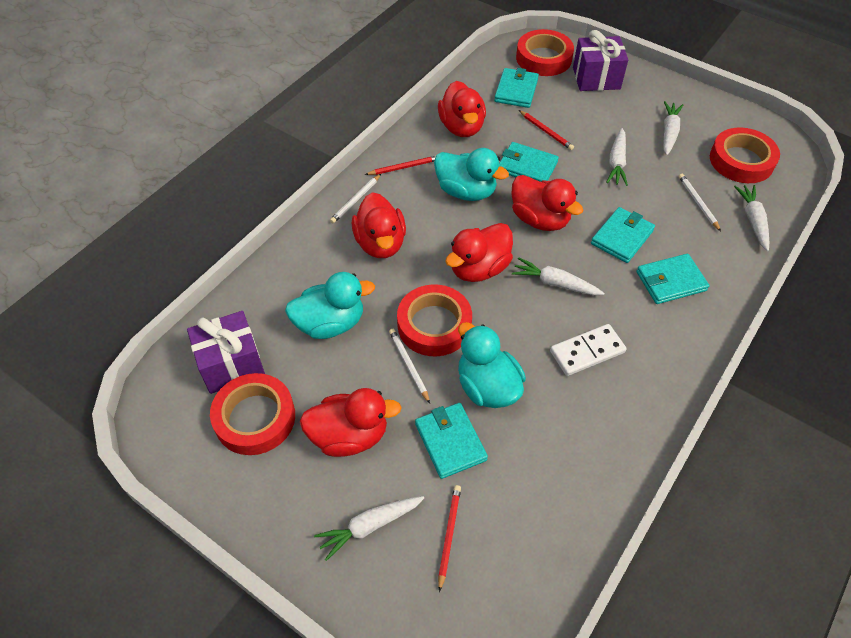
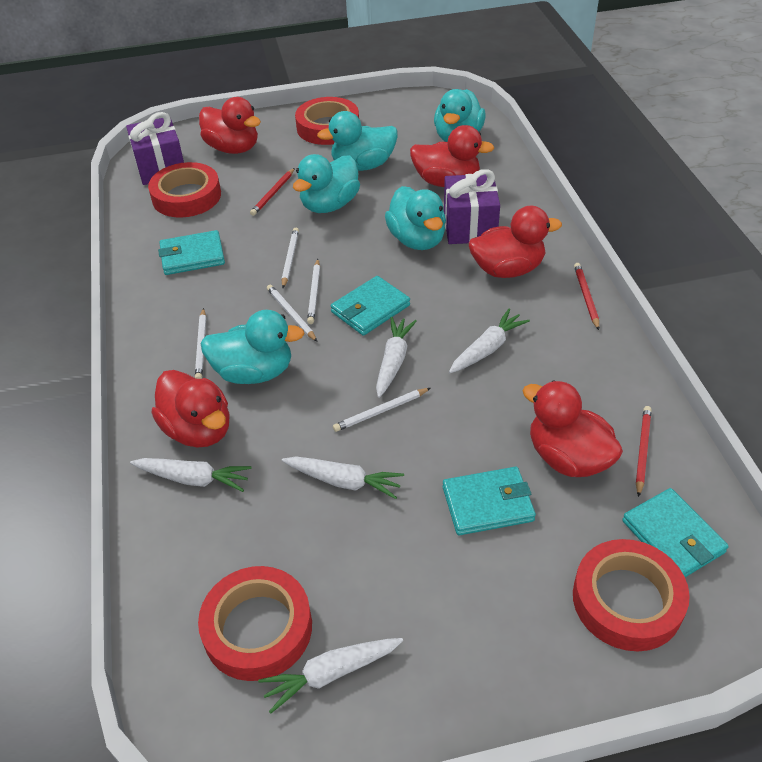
turquoise duck: [285,272,375,339] [434,148,509,201] [458,322,526,408] = 3 -> [200,310,305,384] [293,154,360,213] [317,111,398,171] [385,186,446,250] [434,89,486,142] = 5
turquoise wallet: [415,403,488,479] [494,68,539,108] [499,142,559,182] [591,207,655,263] [636,254,709,304] = 5 -> [158,230,225,275] [331,276,410,336] [443,467,536,535] [622,488,729,577] = 4
white domino: [550,324,627,376] = 1 -> none = 0
white pencil: [330,174,381,223] [389,329,430,403] [679,174,721,231] = 3 -> [195,308,206,379] [267,285,317,342] [282,228,299,288] [307,259,320,324] [333,388,430,432] = 5

